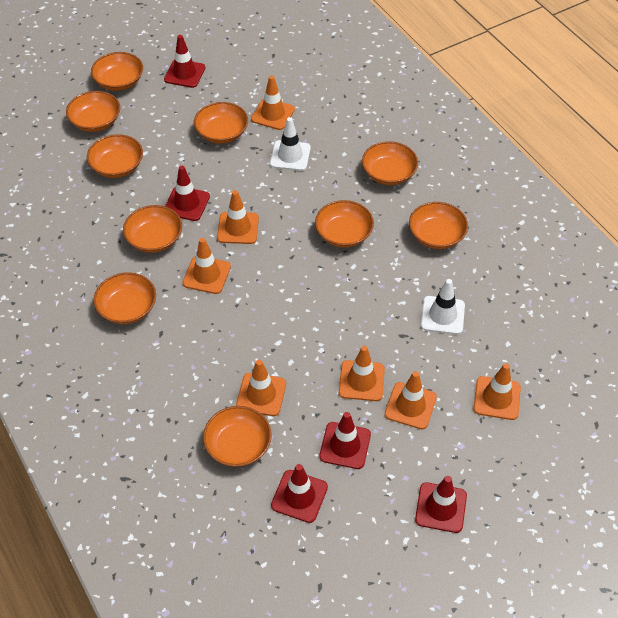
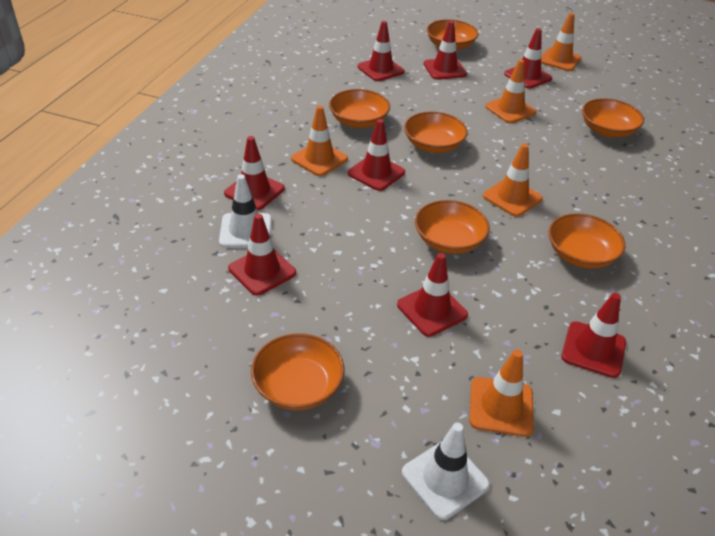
orange bowl: [66,91,120,132] [87,134,143,178] [91,52,143,91] [93,272,156,324] [123,205,182,253] [194,102,248,144] [203,406,272,467] [315,200,374,248] [362,141,418,185] [409,202,468,249] = 10 -> [251,333,344,410] [329,89,390,128] [404,112,468,153] [415,200,490,254] [427,19,478,51] [548,213,625,269] [582,98,644,137] = 7
orange traffic cone: [183,238,231,294] [217,190,259,244] [236,360,286,416] [251,76,295,130] [339,346,385,401] [385,371,437,429] [474,363,521,420] = 7 -> [291,105,348,176] [469,350,534,437] [483,143,543,217] [485,59,537,123] [541,13,582,71] = 5
red traffic cone: [164,35,205,88] [165,166,210,221] [271,464,328,523] [319,412,371,469] [415,476,467,533] = 5 -> [224,136,285,210] [228,214,296,296] [348,119,405,191] [358,21,404,81] [397,253,468,337] [423,21,467,80] [504,28,552,89] [561,293,626,378] = 8

